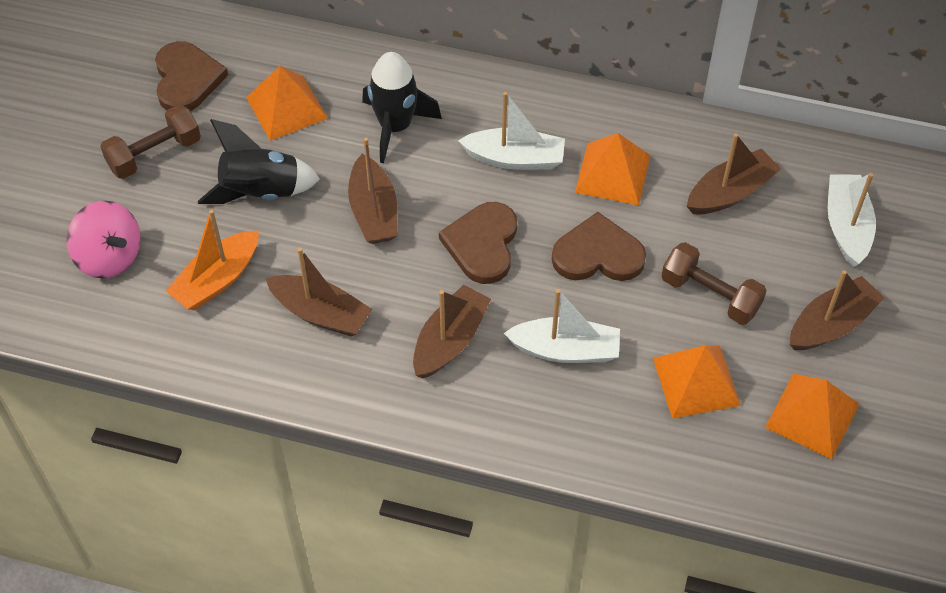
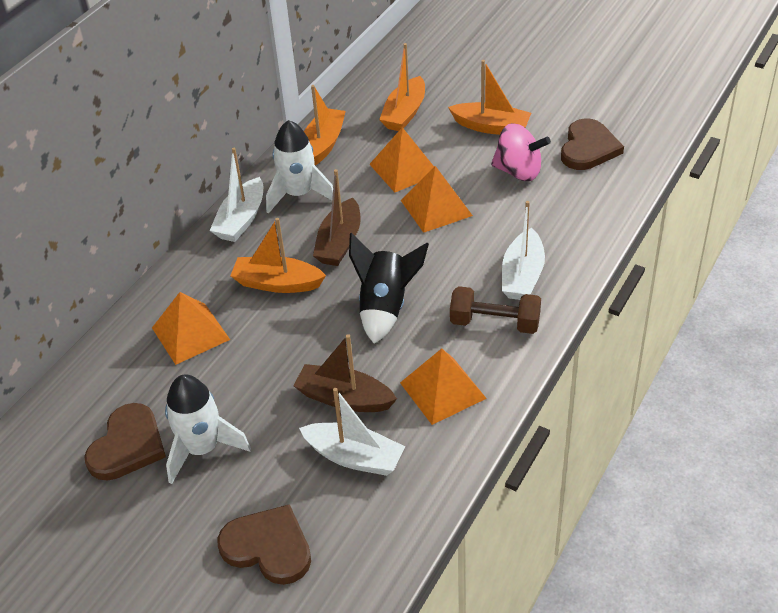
black rocket: [198,119,320,204] [362,52,442,163] = 2 -> [349,233,429,344] = 1
brown boat: [265,248,372,336] [348,138,398,244] [413,285,491,379] [687,133,781,215] [790,270,885,350] = 5 -> [293,334,397,412] [313,169,361,266] = 2
brown dumbbell: [100,104,201,179] [662,242,767,325] = 2 -> [450,286,541,334] = 1
orange boat: [165,210,259,310] = 1 -> [230,218,326,293] [304,85,346,165] [379,43,425,131] [448,60,531,135] = 4
white rocket: none = 0 -> [165,374,251,484] [266,120,333,214] = 2

